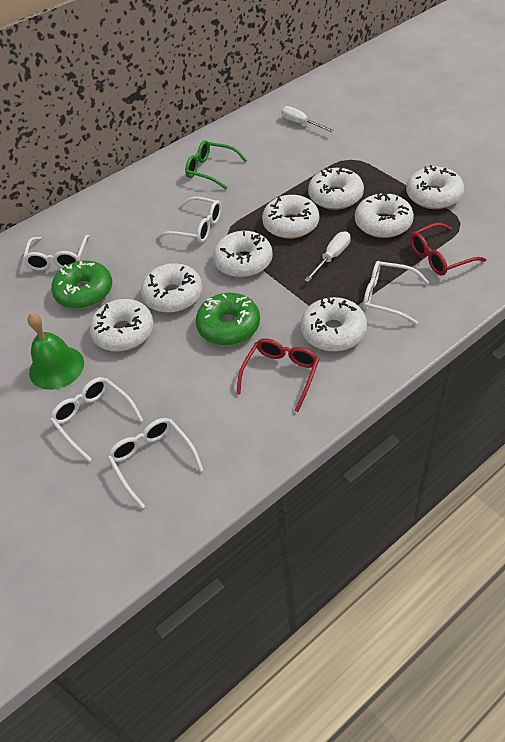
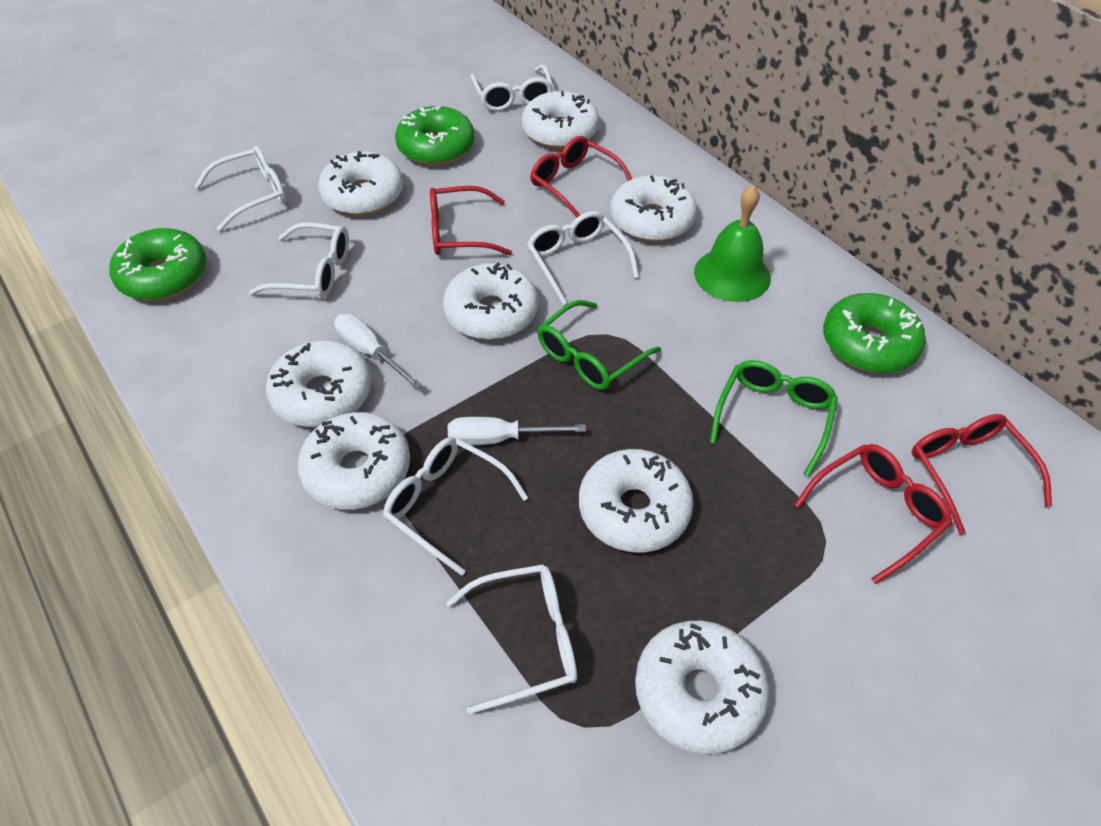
green donut: [51,261,112,309] [196,293,260,346] = 2 -> [109,228,206,300] [395,105,475,165] [823,293,926,373] = 3
green glasses: [185,140,247,189] = 1 -> [537,300,661,390] [710,360,838,477] = 2
red glasses: [237,338,319,412] [410,223,486,275] = 2 -> [430,186,512,255] [530,136,632,217] [794,444,952,584] [912,414,1052,535] = 4
white glasses: [23,235,90,271] [50,377,143,462] [107,418,203,508] [158,197,222,243] [363,261,429,325] = 5 -> [194,146,286,231] [249,222,349,297] [383,437,528,576] [446,564,577,714] [470,65,554,111] [527,211,639,305] = 6

